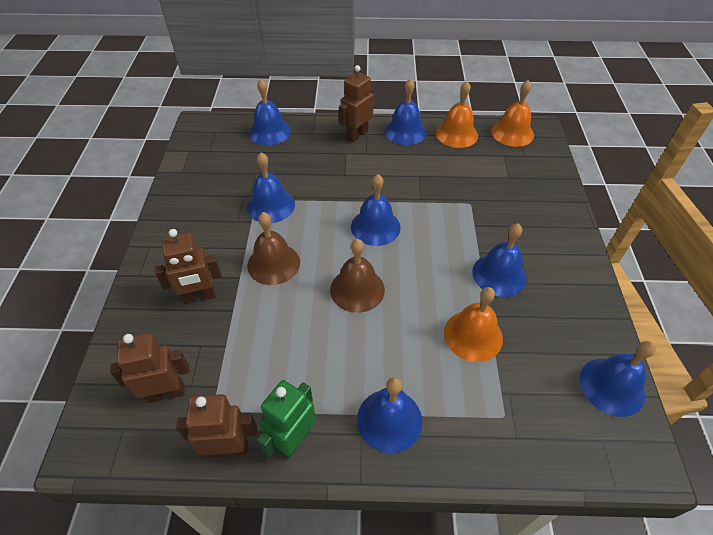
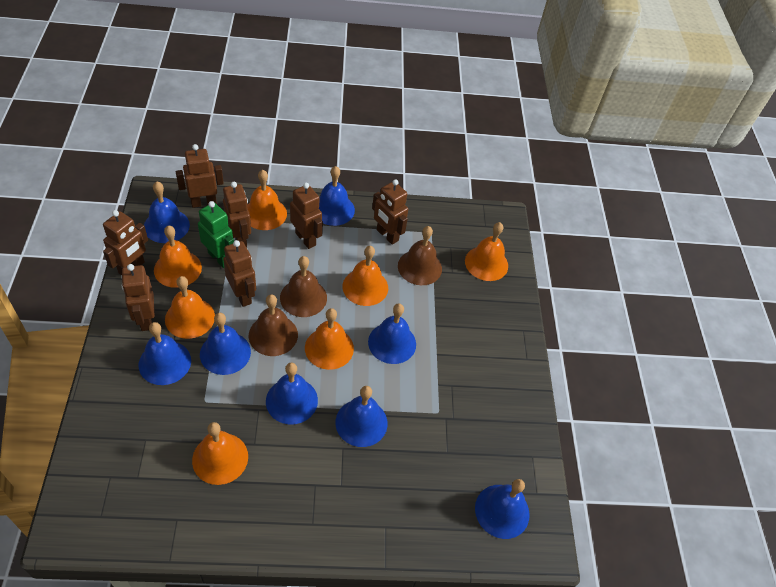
blue bell: [247,152,295,223] [249,79,291,146] [351,174,401,246] [357,377,422,453] [385,78,427,145] [472,223,527,297] [580,341,656,417] = 7 -> [139,322,191,385] [144,182,190,243] [200,313,251,375] [266,363,318,424] [319,166,355,226] [336,386,388,447] [368,303,416,364] [475,479,530,539] = 8
brown bell: [247,212,300,285] [330,239,385,313] = 2 -> [248,294,298,356] [280,256,327,317] [398,226,442,285] = 3
brown robot: [110,333,189,403] [155,229,222,304] [176,394,257,457] [339,65,374,142] = 4 -> [103,210,148,276] [121,264,155,331] [176,144,224,208] [223,182,251,247] [223,240,256,307] [290,183,323,249] [372,179,408,245] = 7
orange bell: [436,81,478,148] [444,287,503,362] [491,80,534,147] = 3 -> [154,226,202,288] [165,276,215,339] [192,422,248,485] [247,170,287,230] [305,308,354,370] [342,246,388,306] [465,222,508,281] = 7

